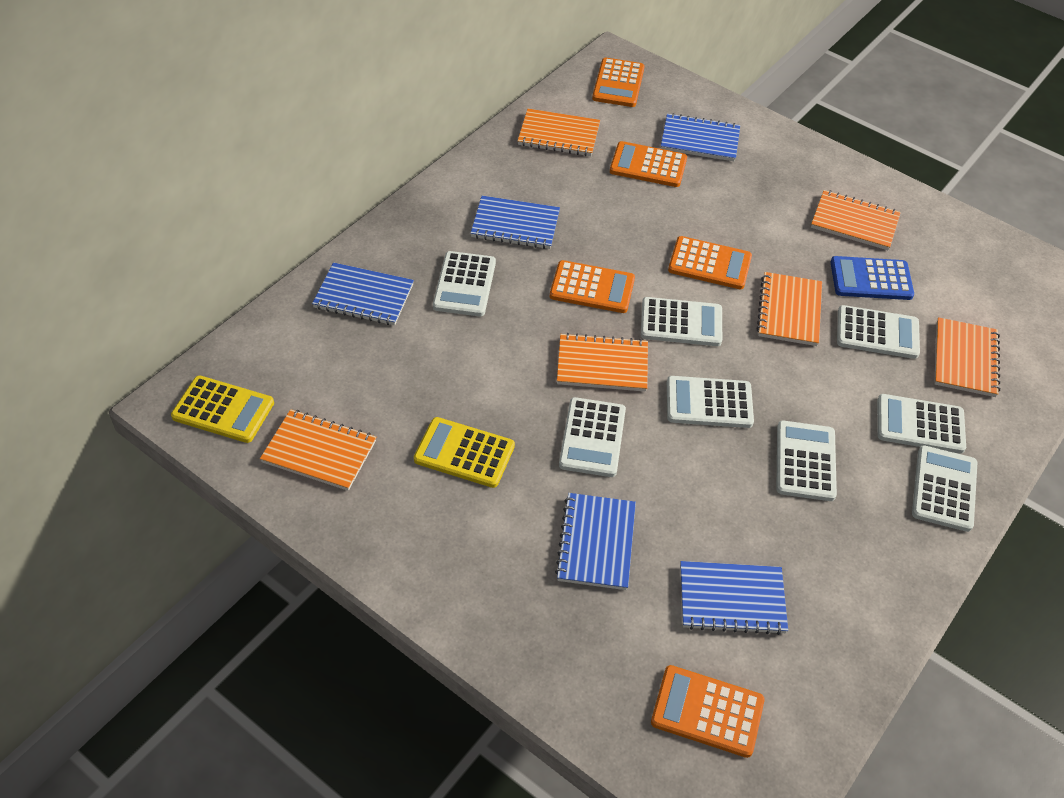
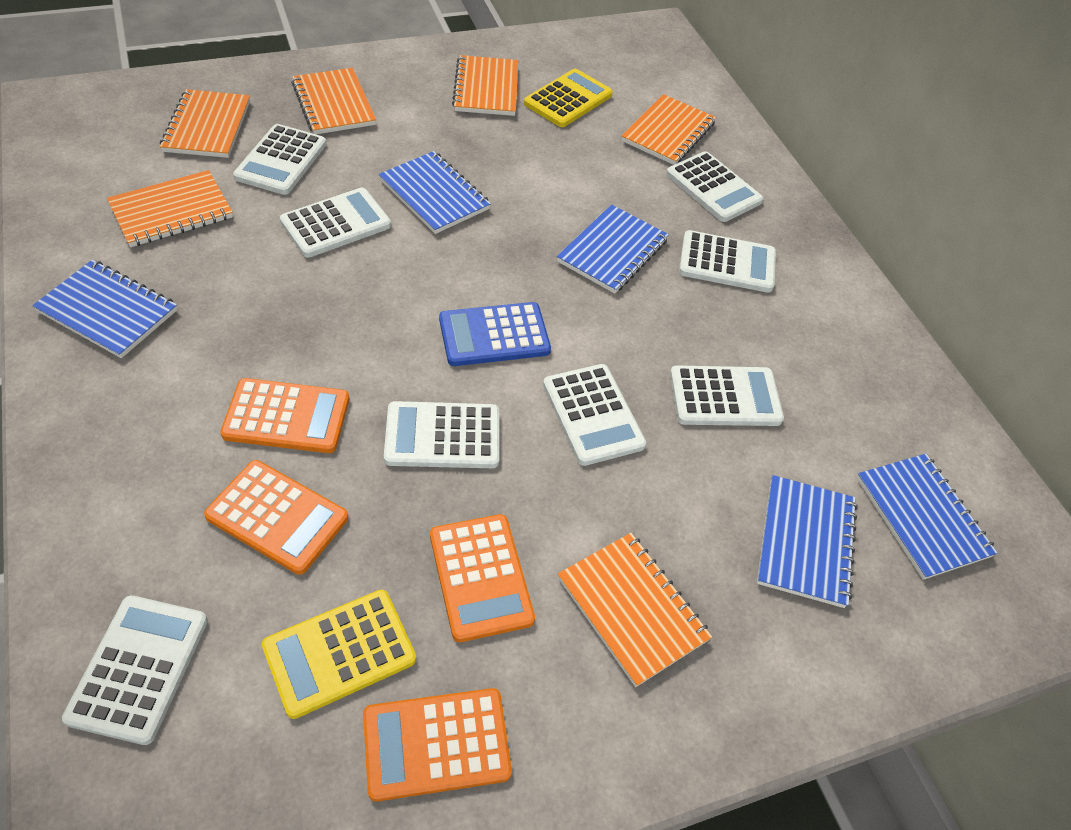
orange calculator: [550,260,635,313] [592,58,645,107] [610,141,687,187] [651,665,765,758] [668,236,752,289] = 5 -> [204,460,348,575] [220,378,349,453] [363,688,512,802] [430,514,535,642] = 4

